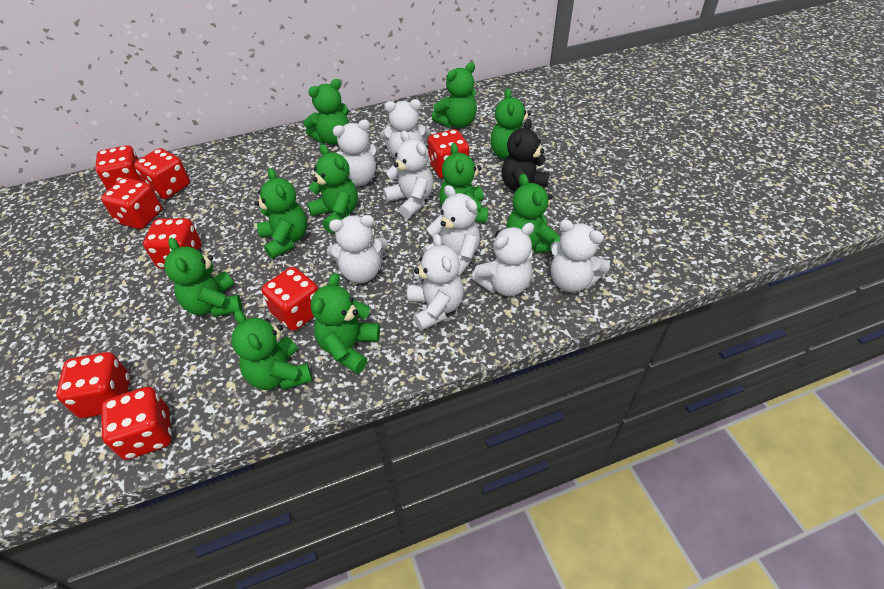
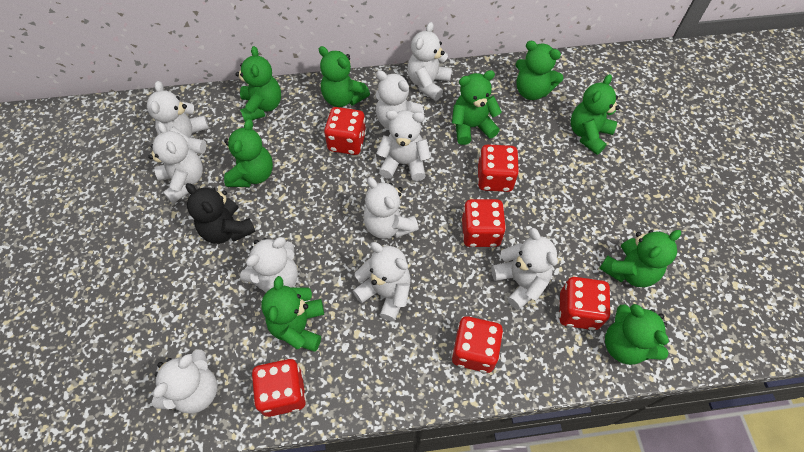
green teddy bear: [164,238,242,317] [231,310,312,390] [255,168,307,259] [303,79,349,144] [307,144,358,233] [311,273,380,374] [432,62,477,128] [439,143,488,222] [491,88,531,159] [507,174,560,253] = 10 -> [224,119,273,187] [235,46,281,121] [261,276,324,352] [319,46,370,107] [452,70,502,145] [516,41,563,100] [571,74,620,155] [599,230,681,287] [605,304,669,365] = 9
red dice: [56,352,130,418] [95,145,142,190] [101,178,162,229] [101,387,172,460] [134,148,190,199] [143,218,202,269] [262,267,318,331] [428,129,469,178] = 8 -> [252,359,306,417] [324,107,366,155] [452,316,503,373] [462,199,506,247] [477,144,519,192] [559,277,611,330] = 6
white teddy bear: [327,215,388,283] [333,120,379,186] [380,99,430,159] [383,131,434,218] [407,234,464,331] [423,185,480,276] [471,223,534,296] [550,219,610,292] = 8 -> [147,81,209,154] [148,122,203,203] [152,350,217,414] [240,237,298,292] [353,242,411,322] [363,177,419,239] [375,70,424,129] [377,110,431,181] [408,22,452,101] [491,228,558,310] = 10

